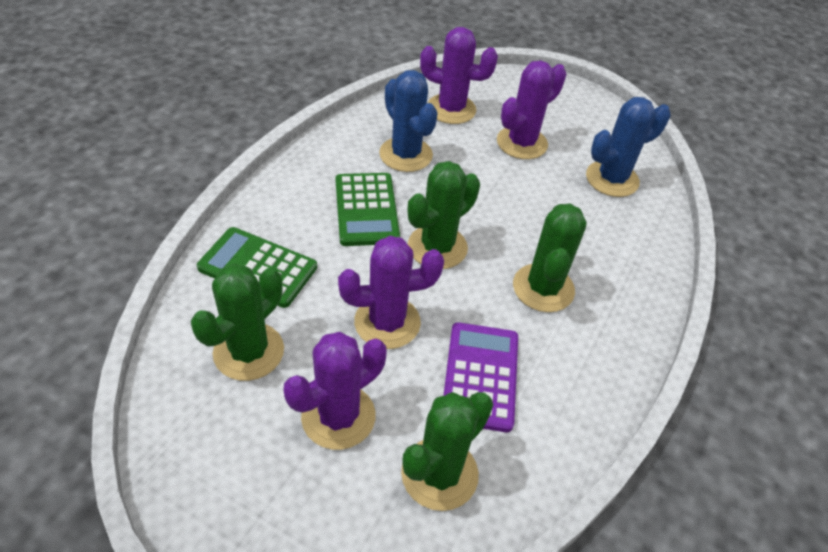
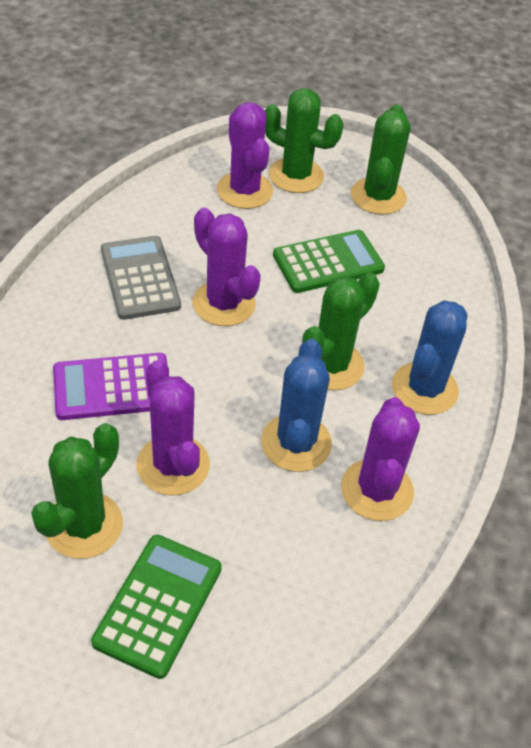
grey calculator: none = 0 -> [101,236,181,320] = 1

